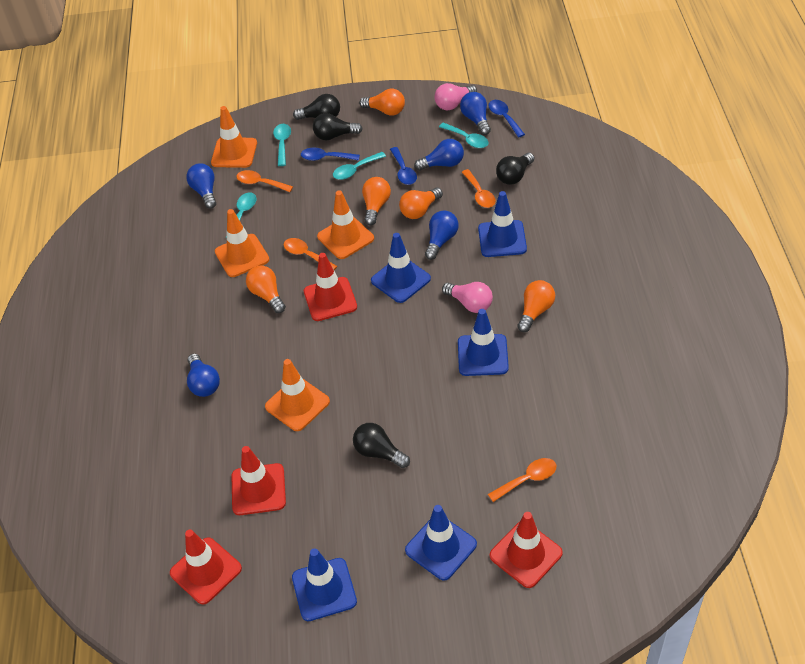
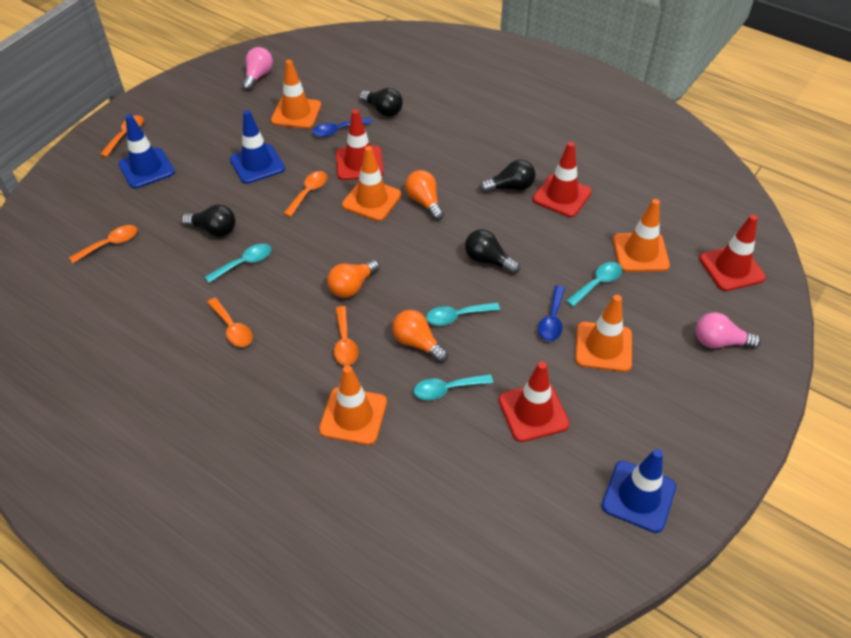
blue light bulb: [186,163,216,209] [187,354,220,397] [414,139,464,171] [425,210,459,260] [460,92,491,135] = 5 -> none = 0
blue spoon: [301,147,360,161] [390,147,417,185] [488,100,525,138] = 3 -> [312,118,373,137] [538,285,565,341] = 2
blue traffic cone: [292,548,357,621] [371,233,431,303] [405,505,477,581] [458,309,509,376] [478,191,527,257] = 5 -> [118,114,175,189] [230,110,285,184] [602,449,676,533] = 3
orange light bulb: [246,266,286,313] [359,89,405,116] [362,177,391,226] [399,187,443,219] [517,280,555,332] = 5 -> [327,259,379,298] [392,310,448,363] [405,170,444,220] = 3
orange spoon: [236,170,293,192] [284,238,337,270] [462,169,496,208] [488,458,556,502] = 4 -> [69,225,137,263] [100,115,144,157] [207,298,253,347] [283,171,327,217] [334,306,358,366] = 5
orange traffic cone: [211,106,257,168] [215,209,270,277] [265,359,330,431] [317,190,374,259] = 4 -> [271,60,321,129] [319,365,387,445] [342,146,402,221] [575,295,632,372] [613,199,670,272] = 5

